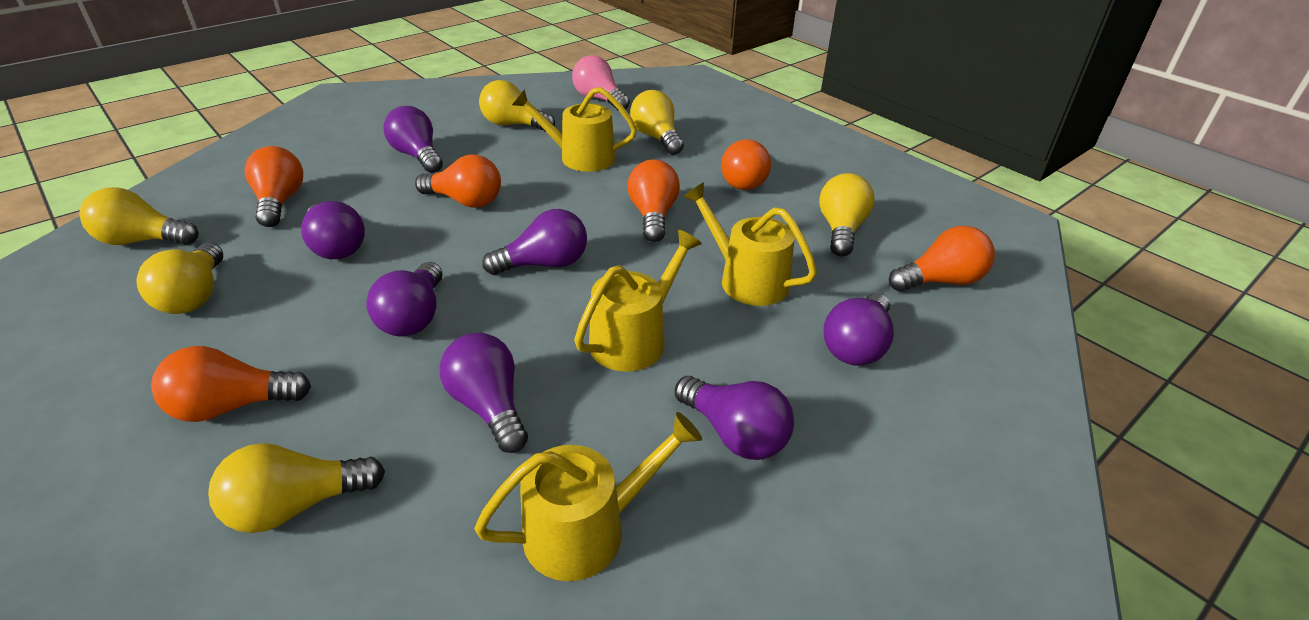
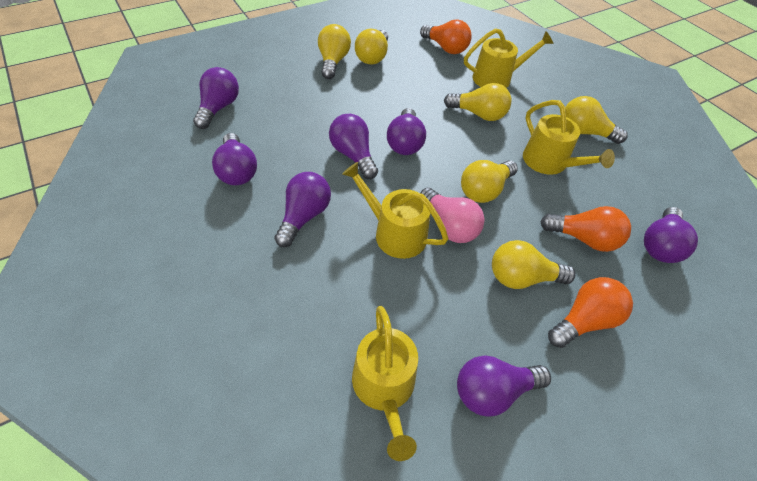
orange light bulb: [151,346,311,422] [245,146,303,227] [415,155,501,208] [627,159,680,242] [721,139,771,190] [889,226,995,292] = 6 -> [420,19,472,54] [540,206,631,252] [548,277,633,348] = 3

